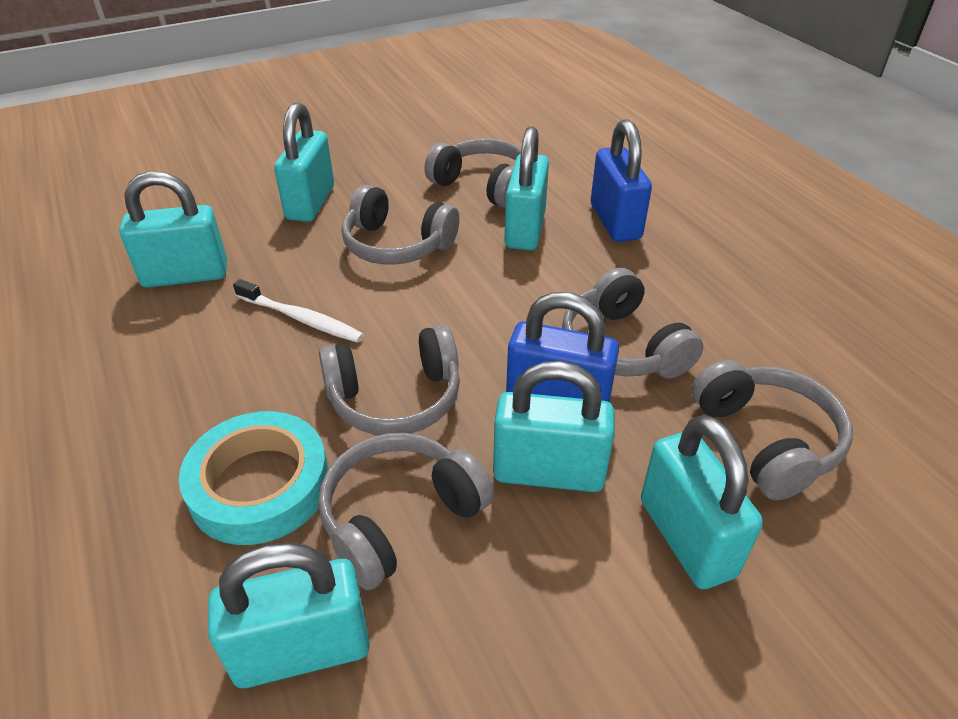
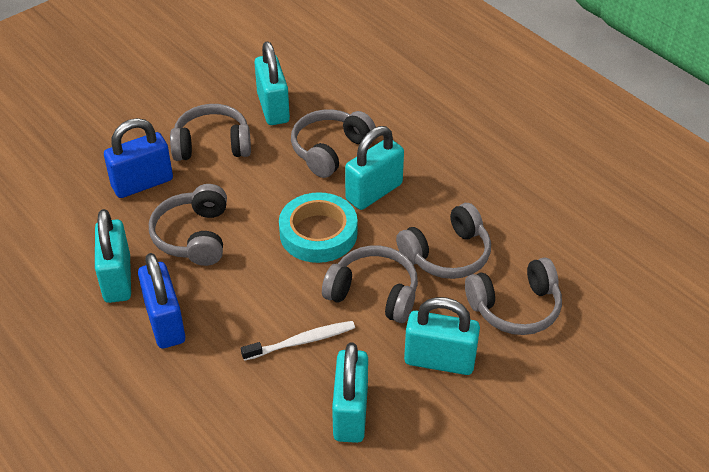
turquoise padlock: [119,171,227,288] [208,542,370,688] [274,102,334,222] [493,361,615,492] [505,126,549,250] [641,415,763,589] = 6 -> [95,209,131,303] [254,41,290,125] [332,342,368,443] [345,126,404,210] [404,297,480,375] = 5

